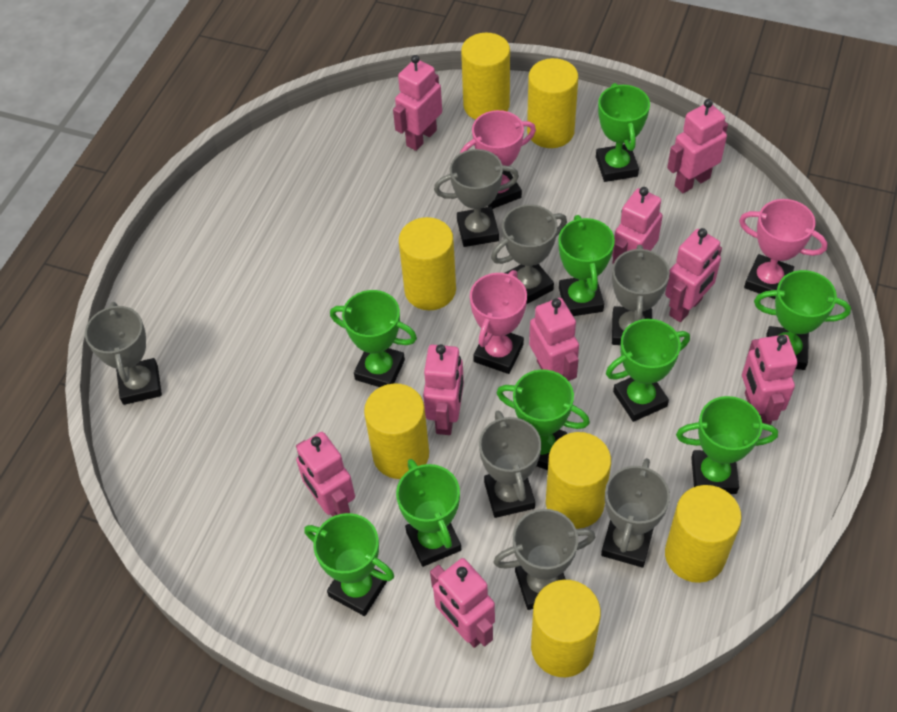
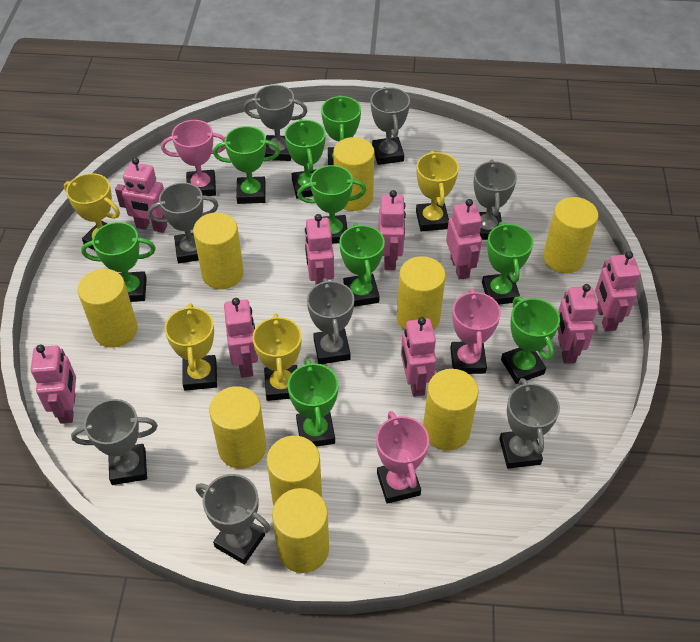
grey trophy: [85,302,162,405] [434,149,519,247] [479,410,541,518] [491,204,567,304] [493,509,595,610] [601,458,670,568] [612,245,670,345] = 7 -> [71,399,158,485] [148,182,219,263] [196,474,271,565] [244,85,307,161] [307,278,354,364] [371,87,410,165] [474,160,517,240] [499,378,560,469] = 8
yellow cylinder: [364,383,429,479] [399,217,456,310] [461,33,510,120] [527,58,578,148] [531,580,601,677] [546,432,611,529] [665,485,742,583] = 7 -> [78,269,138,348] [193,212,244,289] [209,386,266,469] [266,436,322,505] [272,488,329,573] [333,137,375,211] [397,256,446,330] [423,369,479,451] [543,197,598,273] = 9
yellow trophy: none = 0 -> [64,173,120,250] [165,304,217,391] [252,313,302,401] [416,151,459,231] = 4

